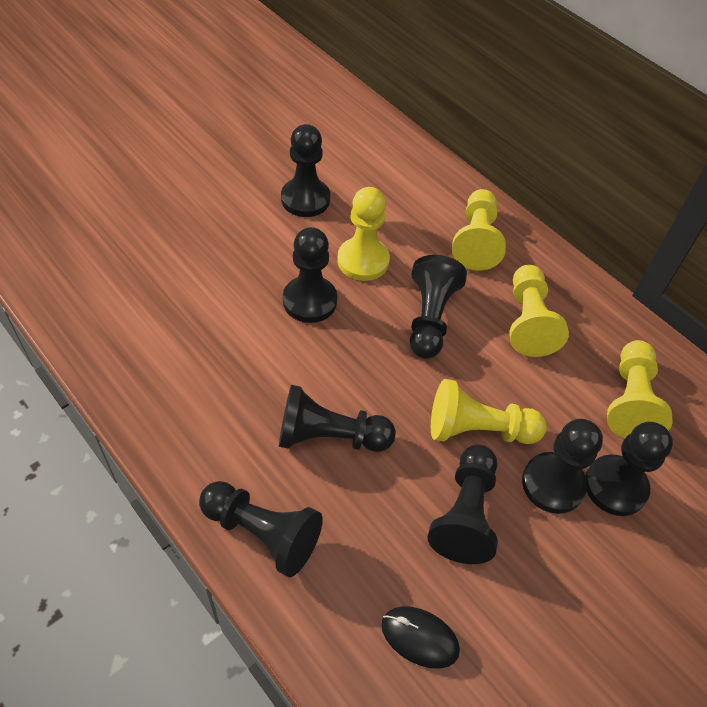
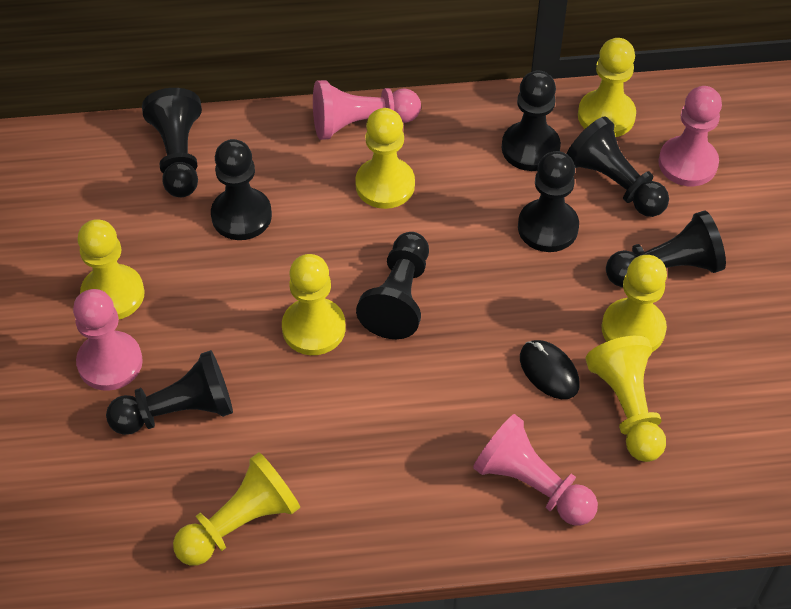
pink pawn: none = 0 -> [73,289,143,391] [313,80,421,140] [473,414,598,526] [659,86,722,186] = 4
yellow pawn: [337,187,390,281] [431,379,547,444] [452,189,506,271] [509,265,569,357] [607,340,673,439] = 5 -> [77,219,145,319] [173,452,300,566] [282,254,346,355] [355,108,415,209] [578,38,636,137] [585,336,666,462] [602,255,667,352] = 7

